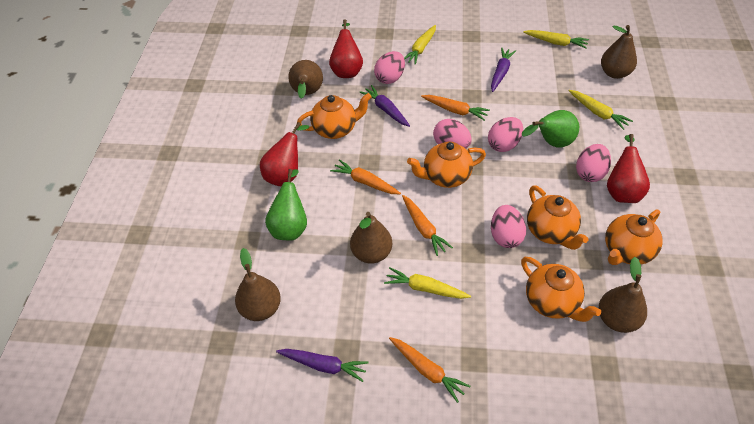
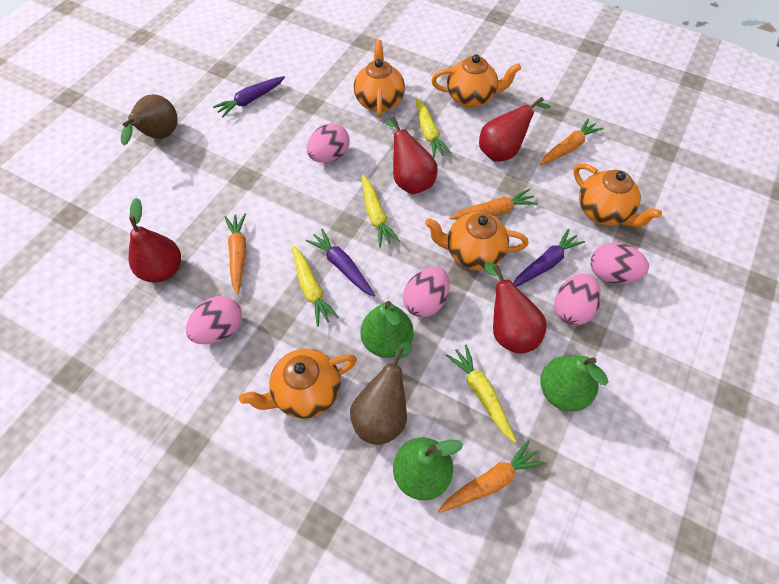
brown pear: [235,248,281,321] [288,60,323,99] [350,212,392,264] [599,257,647,333] [601,25,637,79] = 5 -> [121,94,178,145] [350,342,412,445] = 2
green pear: [265,169,307,240] [522,110,579,148] = 2 -> [360,301,414,358] [393,438,463,500] [540,356,609,411] = 3
red pear: [260,122,310,186] [329,19,363,78] [607,134,650,203] = 3 -> [128,198,181,282] [386,117,438,194] [479,97,551,162] [484,262,547,354] = 4

